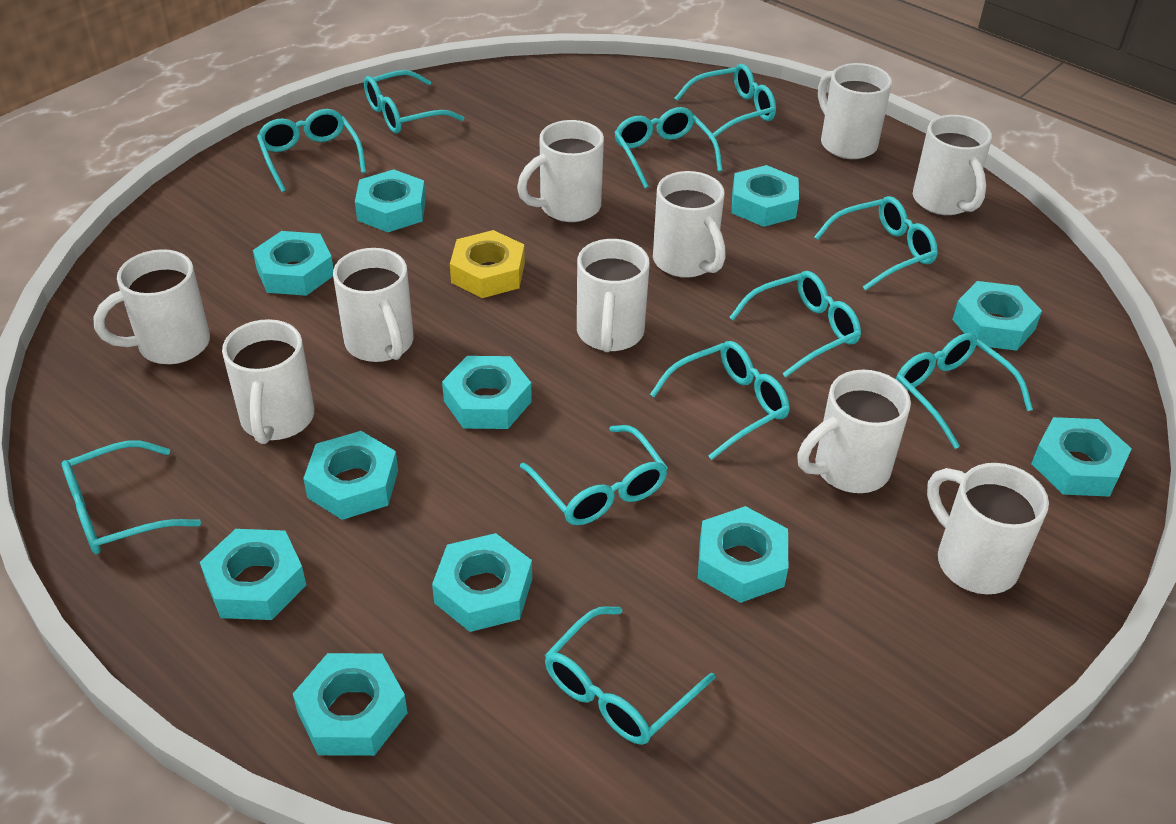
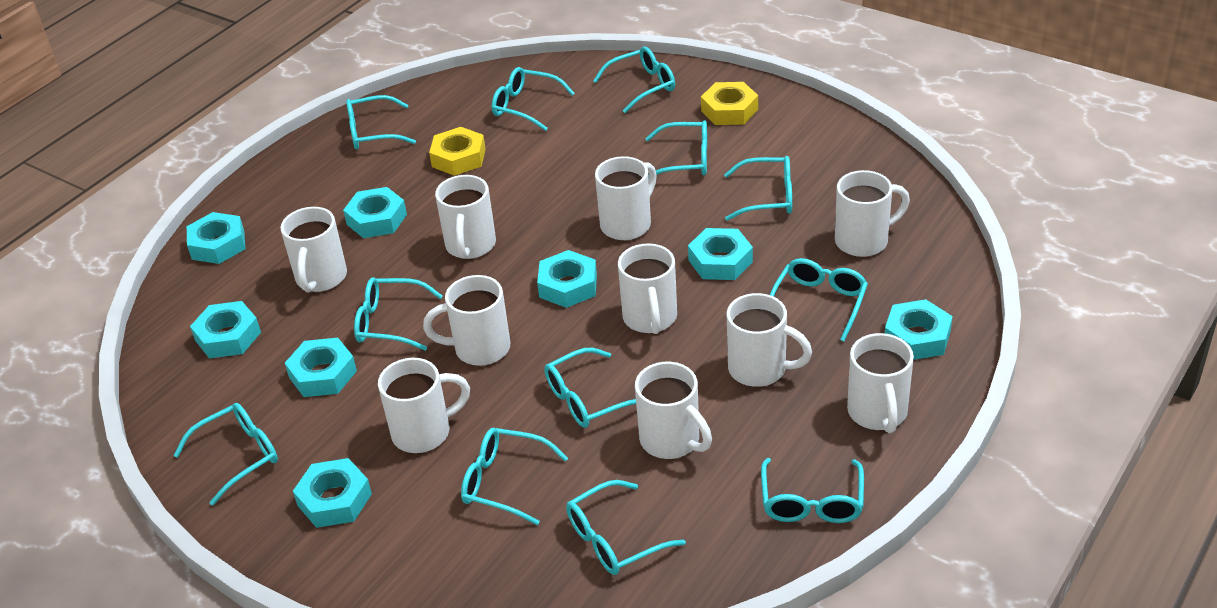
turquoise glasses: [62,440,201,554] [257,109,366,192] [364,70,464,133] [520,425,668,525] [545,606,715,745] [614,107,723,188] [650,341,790,460] [674,64,776,140] [729,271,861,378] [814,196,938,291] [896,333,1033,449] = 11 -> [173,403,278,506] [346,95,416,149] [354,278,443,351] [461,428,568,525] [492,67,575,131] [544,348,636,428] [566,480,686,575] [593,47,675,113] [645,120,707,177] [724,156,792,221] [761,458,864,523] [770,258,868,341] = 12
turquoise nut: [200,529,306,620] [253,231,334,296] [293,653,407,756] [303,431,398,520] [355,169,426,232] [432,533,532,632] [442,356,532,429] [698,506,788,603] [732,165,799,227] [952,281,1042,351] [1031,417,1132,497] = 11 -> [187,212,245,264] [190,301,261,358] [285,338,357,397] [293,458,372,528] [343,187,407,238] [537,250,597,308] [688,228,753,280] [885,299,953,360] = 8
yellow nut: [450,230,525,298] = 1 -> [429,127,486,176] [701,82,758,125] = 2

